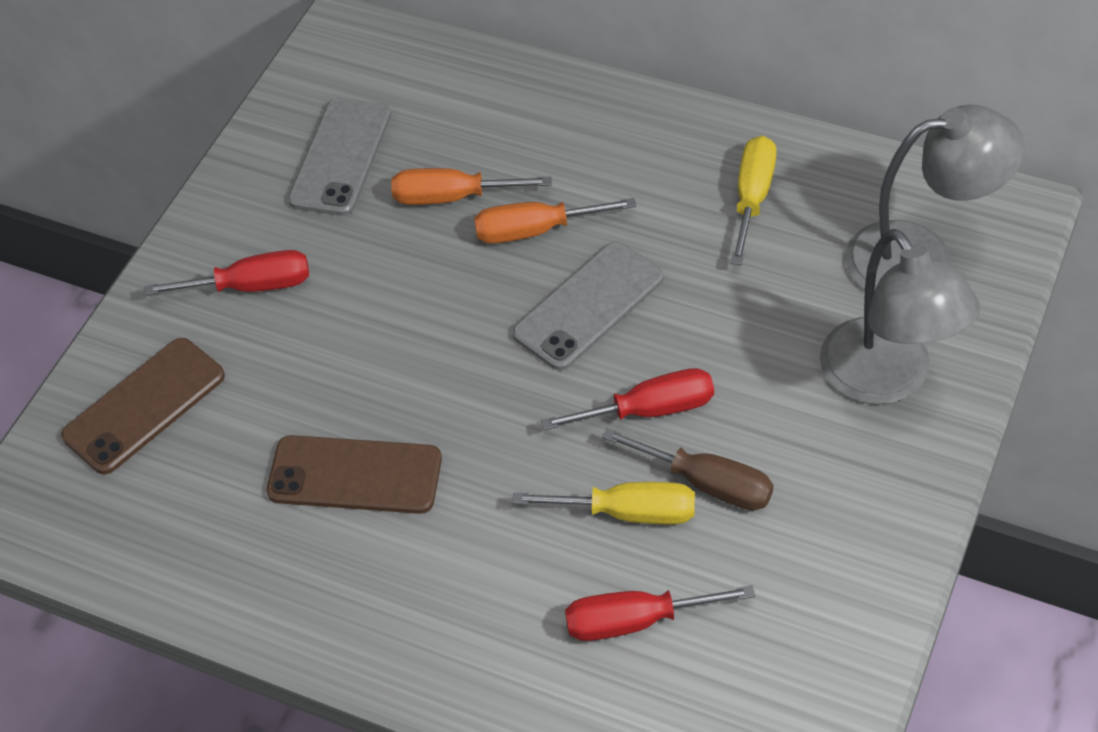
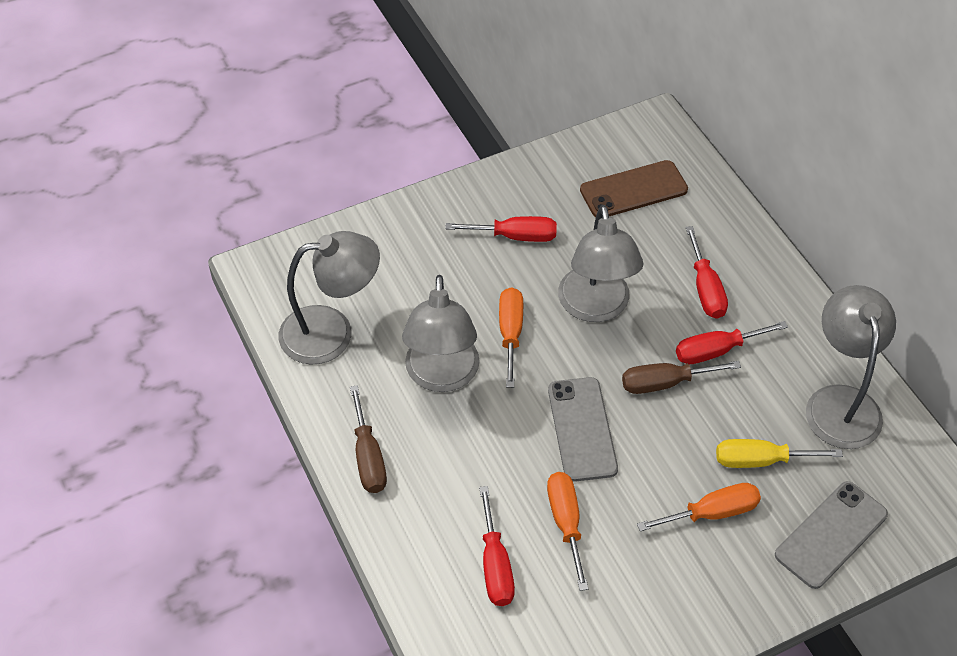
brown phone: [61,338,225,474] [266,435,442,514] = 2 -> [580,160,688,217] = 1
brown screwdriver: [602,428,773,511] = 1 -> [350,385,387,493] [622,361,741,394] = 2
grey lamp: [820,229,980,405] [845,105,1025,290] = 2 -> [279,231,380,365] [402,275,480,392] [558,205,643,322] [806,285,896,449] = 4
orange screwdriver: [391,168,551,205] [474,198,636,244] = 2 -> [499,287,523,388] [547,472,589,591] [637,483,761,531] = 3
red screwdriver: [144,250,309,295] [541,368,714,430] [565,585,755,641] = 3 -> [445,216,557,242] [479,486,515,606] [676,321,788,364] [685,226,728,319] = 4
yellow screwdriver: [512,482,695,525] [731,136,777,265] = 2 -> [716,439,843,468] = 1

